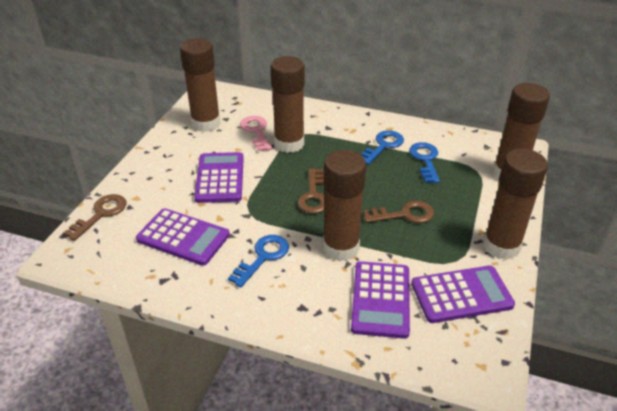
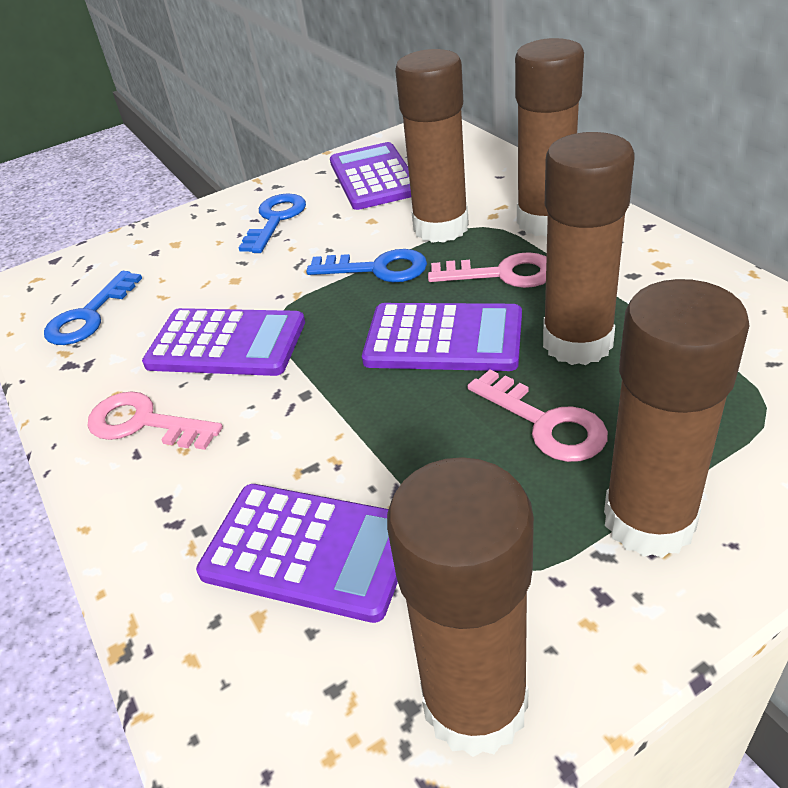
brown key: [63,194,126,241] [297,168,325,214] [363,201,434,223] = 3 -> none = 0
pink key: [240,116,272,151] = 1 -> [87,391,223,450] [428,252,547,288] [467,369,608,462] = 3

